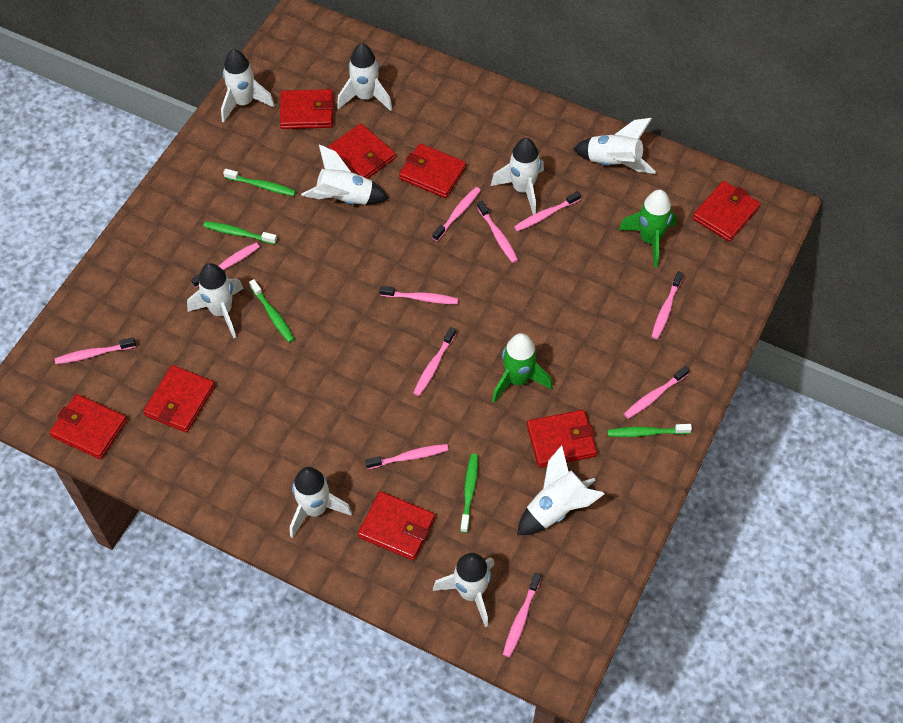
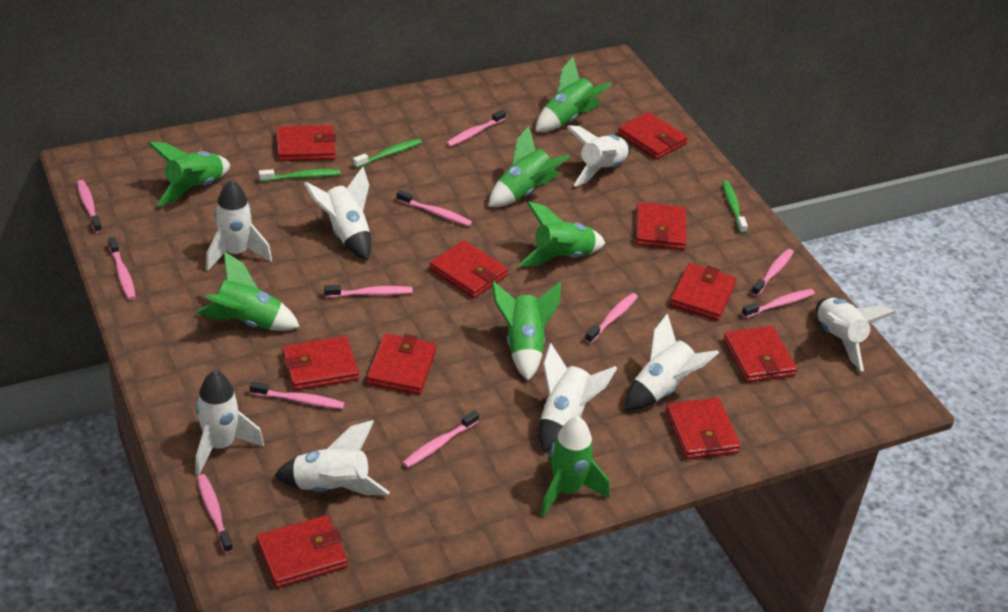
green rocket: [492,333,552,402] [619,190,677,268] = 2 -> [148,142,230,206] [196,252,300,331] [489,126,570,207] [491,281,561,381] [519,201,605,267] [536,57,612,132] [540,416,610,517] = 7
green toothbrush: [203,221,277,244] [223,169,296,196] [249,279,294,342] [460,454,478,533] [607,424,692,437] = 5 -> [259,169,341,182] [353,139,422,168] [722,181,748,234] = 3
red wallet: [49,394,127,459] [143,365,215,433] [280,89,334,129] [328,123,396,179] [358,491,435,560] [399,143,466,198] [527,410,597,468] [693,181,760,242] = 8 -> [256,515,348,588] [276,125,336,161] [282,336,359,391] [367,334,436,395] [429,240,508,298] [618,112,688,159] [636,202,686,250] [666,398,741,460] [670,263,737,321] [723,326,797,383] = 10
white rocket: [187,263,244,339] [221,49,275,123] [290,467,352,538] [301,144,389,205] [337,43,393,111] [433,553,494,627] [491,138,544,215] [517,445,605,535] [573,118,656,174] = 9 -> [195,370,264,475] [206,180,272,271] [274,420,390,495] [304,167,371,261] [539,343,617,452] [567,125,631,187] [625,313,719,411] [816,298,896,371] = 8

